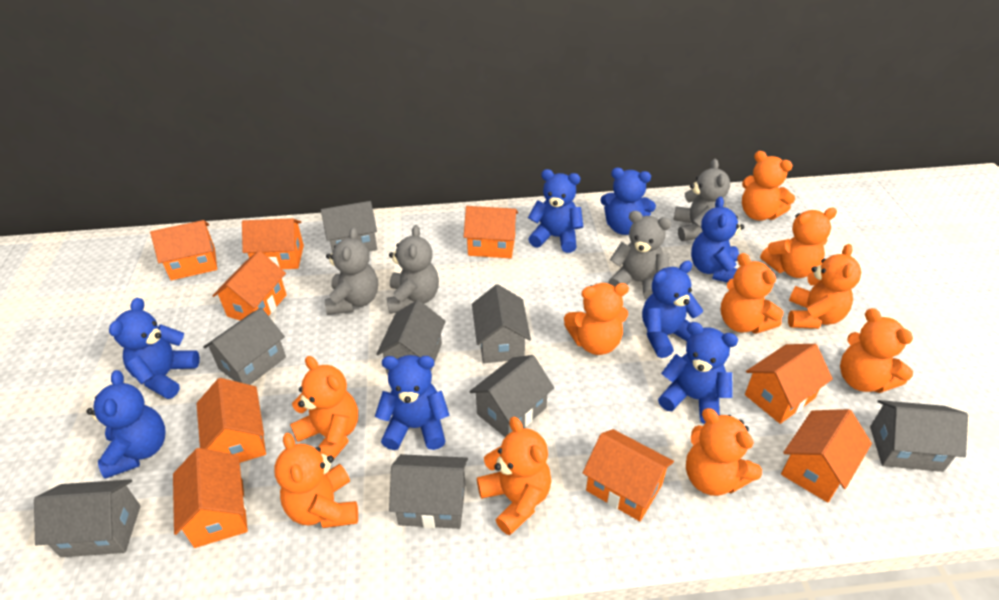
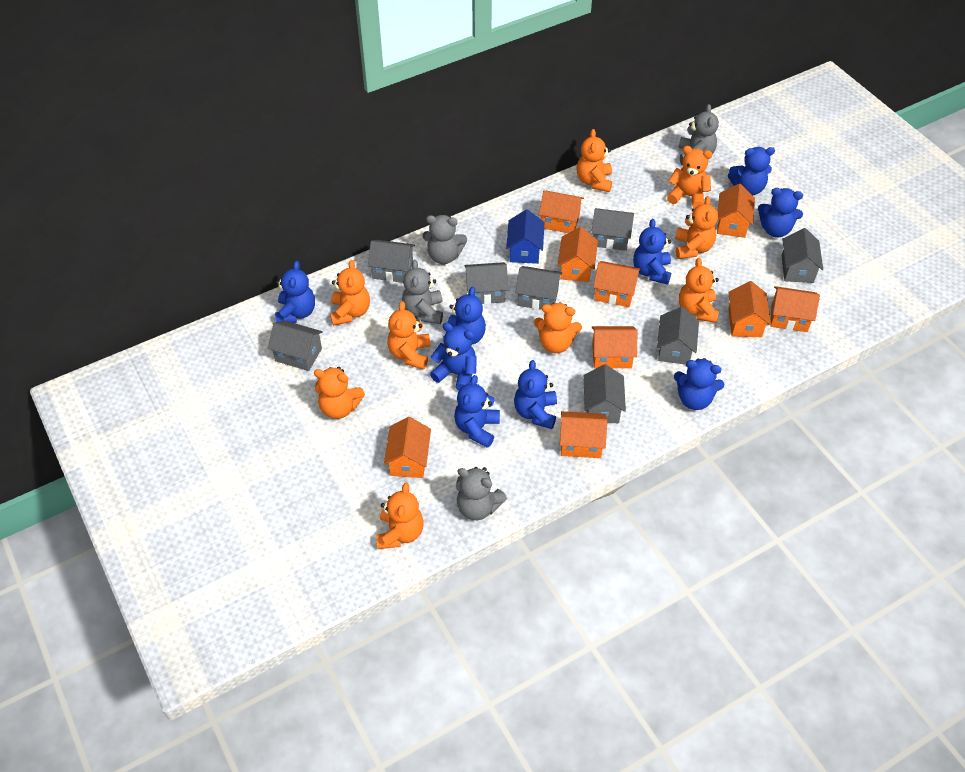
blue house: none = 0 -> [506,209,544,264] = 1
blue teddy bear: [86,370,165,479] [109,298,200,399] [375,355,449,450] [528,169,584,253] [600,168,656,235] [642,261,703,358] [658,322,738,424] [691,196,744,282] = 8 -> [275,261,315,323] [430,323,477,391] [447,287,486,344] [454,375,500,448] [514,360,557,429] [633,219,671,285] [674,358,724,410] [728,147,775,195] [758,188,803,238] = 9
orange teddy bear: [274,433,358,528] [290,356,358,459] [477,417,551,536] [564,283,629,355] [686,408,762,496] [721,253,783,334] [742,151,795,221] [760,208,837,278] [788,244,861,329] [840,308,913,393] = 10 -> [314,367,365,419] [330,260,370,326] [376,483,424,549] [387,301,430,370] [534,302,582,353] [577,129,612,192] [667,146,713,209] [675,196,718,259] [679,258,719,323] = 9

